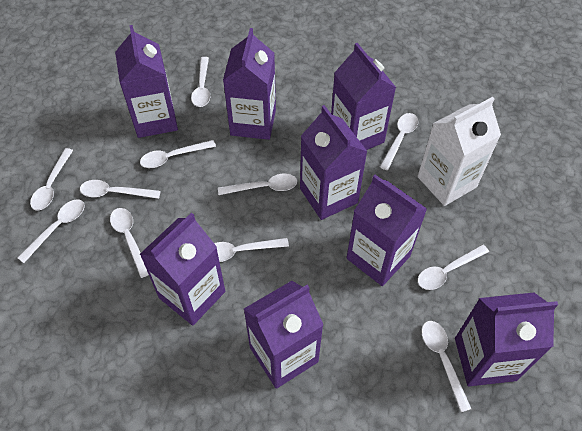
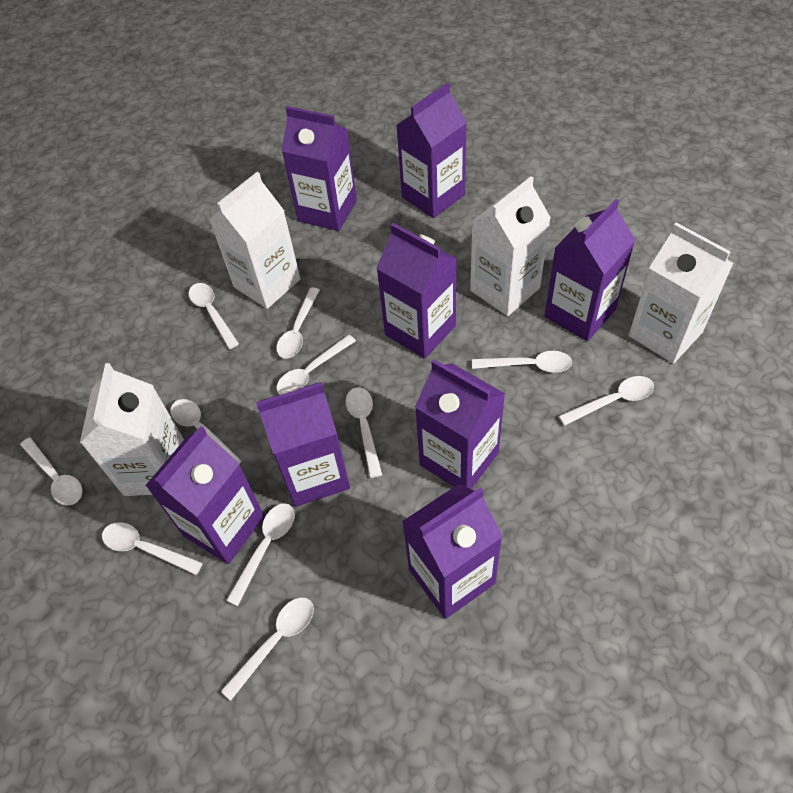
white carton: [417,97,501,206] = 1 -> [80,363,184,496] [209,172,300,309] [470,176,551,316] [629,222,734,364] = 4

